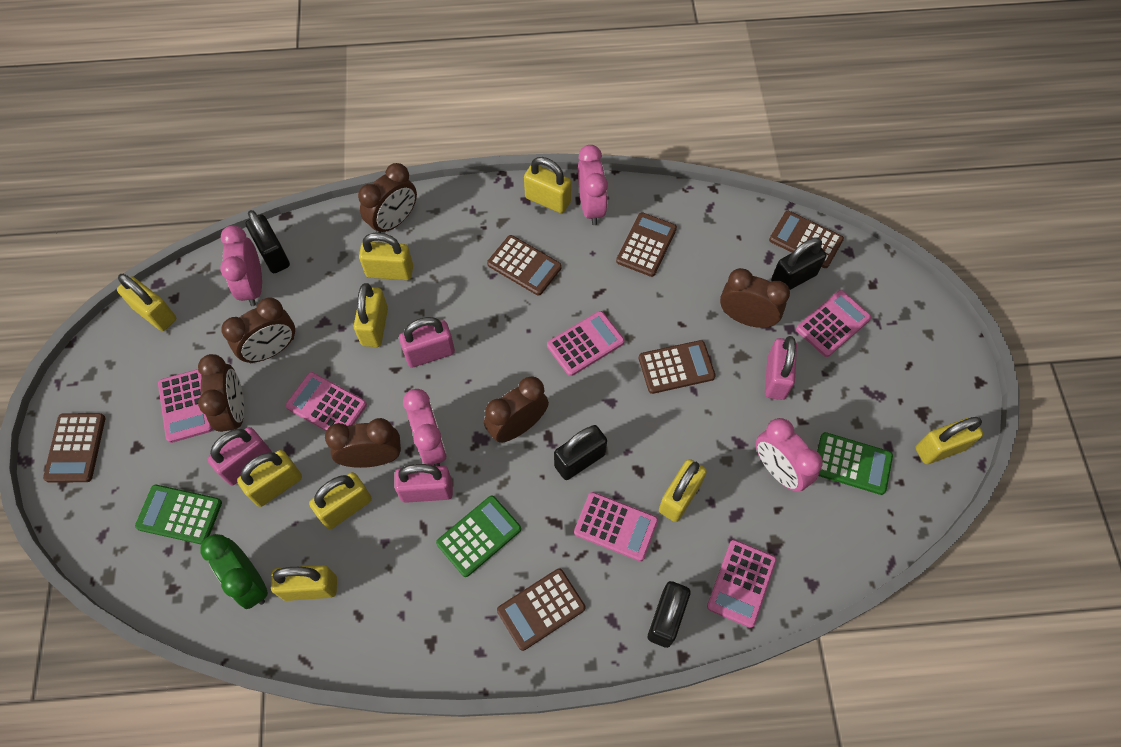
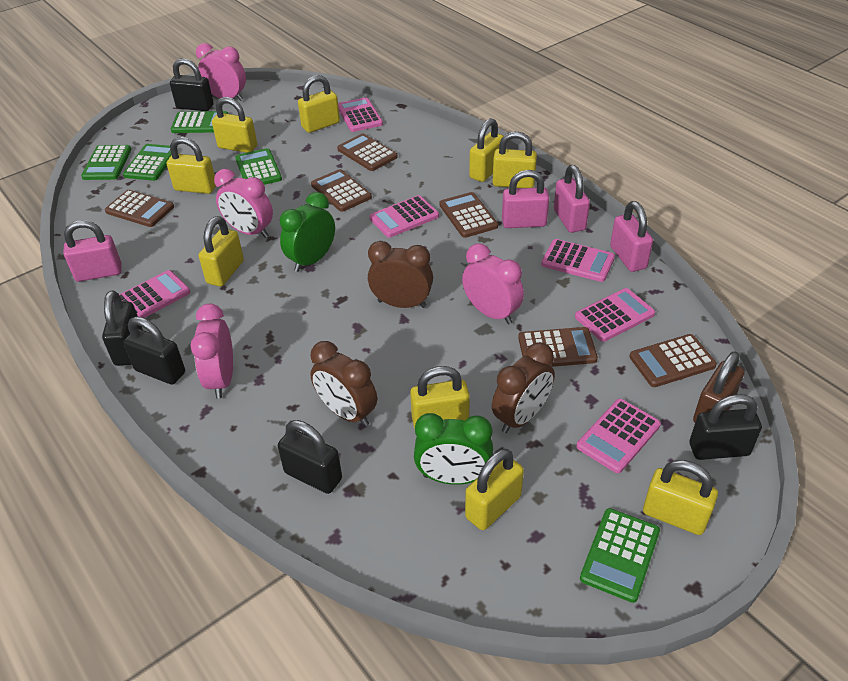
black padlock: [245,210,290,273] [554,425,607,480] [648,581,690,648] [771,237,826,290] = 4 -> [102,290,143,366] [123,316,185,385] [170,58,214,111] [278,420,342,494] [690,394,762,460] = 5
brown clock: [198,354,244,432] [221,298,295,363] [325,418,401,468] [358,163,417,233] [484,376,549,443] [720,268,790,328] = 6 -> [310,341,377,427] [368,241,433,308] [492,342,555,433] = 3
brown padlock: none = 0 -> [693,351,744,423] = 1
green calculator: [135,485,222,544] [436,496,521,577] [817,432,893,495] = 3 -> [81,145,131,180] [123,144,178,181] [171,111,228,133] [235,148,282,185] [580,508,660,603] = 5
green clock: [200,534,268,609] = 1 -> [280,192,335,272] [414,413,493,485] = 2

